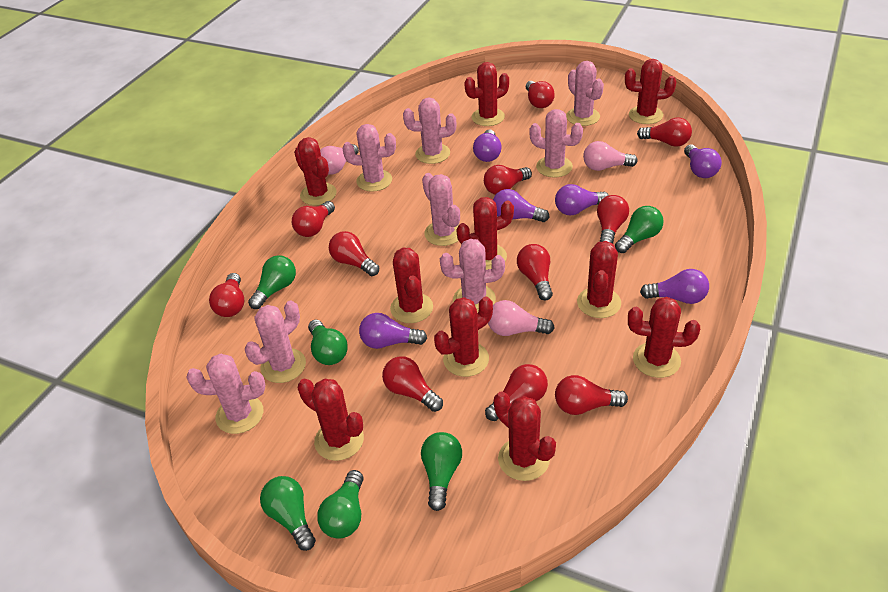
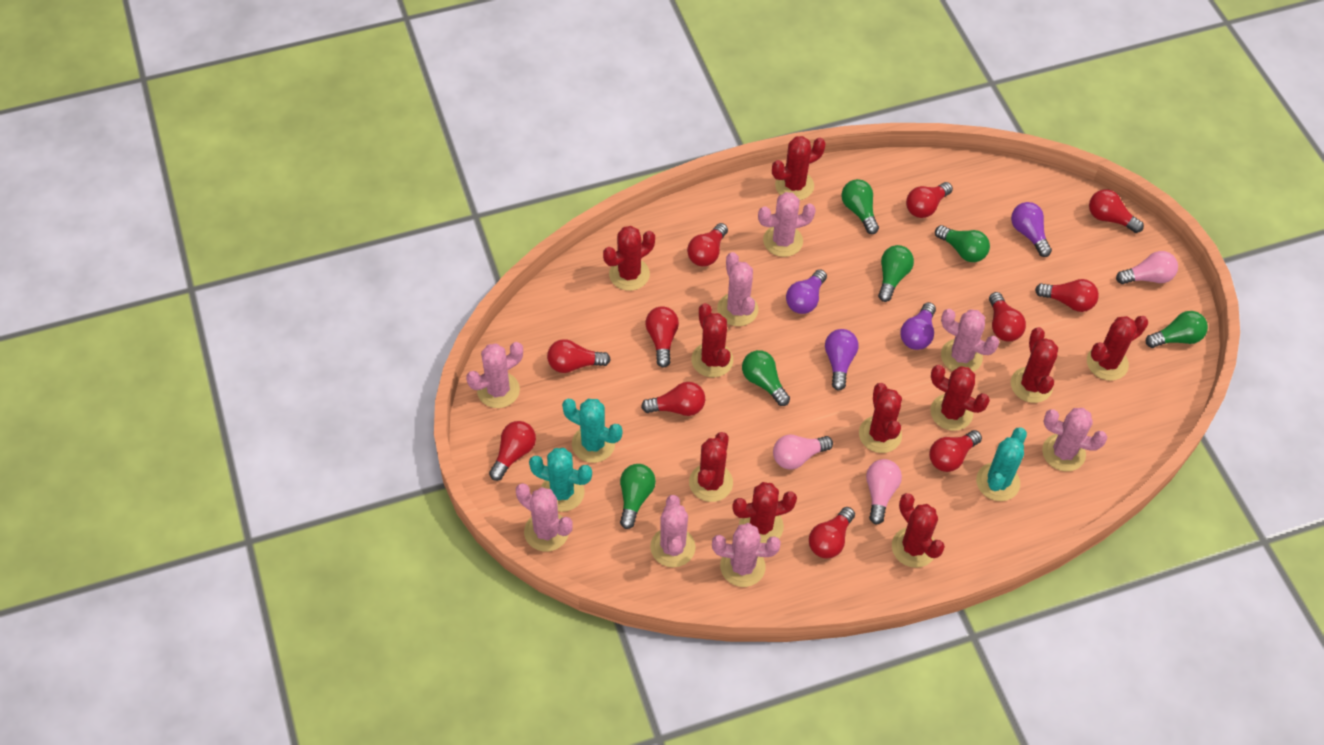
purple light bulb: [359,313,427,349] [473,129,502,162] [493,189,550,222] [555,184,609,215] [640,269,709,304] [684,144,722,178] = 6 -> [786,269,827,314] [825,329,858,391] [900,302,936,350] [1011,202,1052,257] = 4
turquoise cactus: none = 0 -> [529,448,592,512] [562,399,622,463] [976,427,1027,501] = 3

